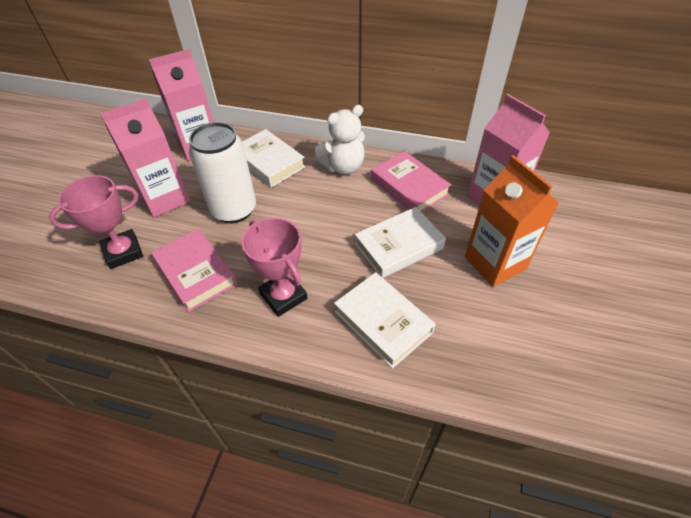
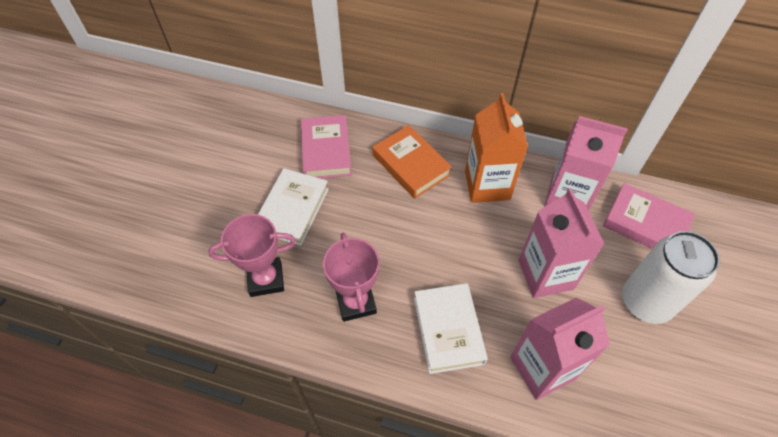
orange book: none = 0 -> [373,125,452,199] = 1
white book: [242,129,305,187] [334,272,436,369] [355,207,446,278] = 3 -> [258,168,329,246] [414,283,488,374] = 2
white teddy bear: [315,105,365,174] = 1 -> none = 0

